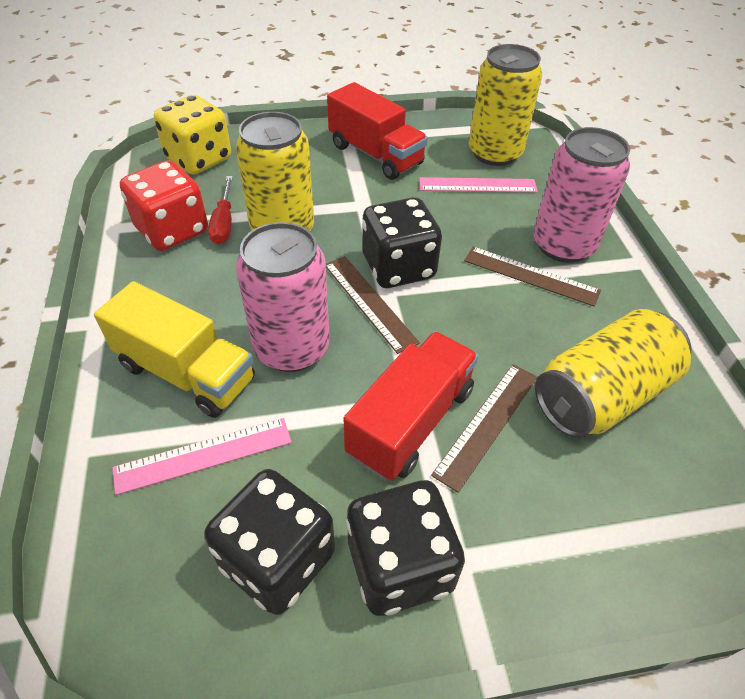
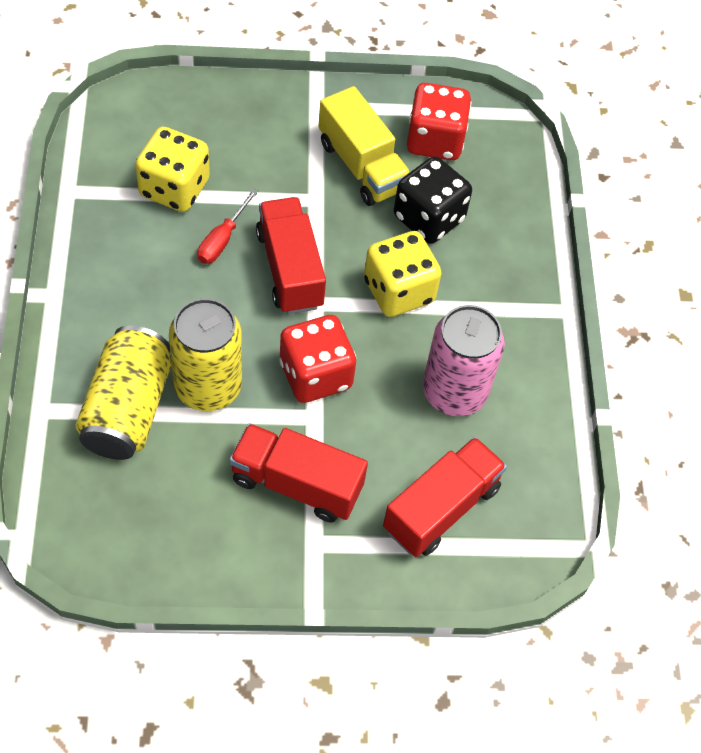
black dice: [204,469,335,615] [346,480,465,616] [362,197,442,288] = 3 -> [394,157,472,244] = 1
brown ruler: [326,256,420,354] [431,364,538,493] [464,247,601,306] = 3 -> none = 0
pink can: [236,222,330,372] [534,127,630,263] = 2 -> [423,305,505,416] = 1
pink ruler: [112,418,292,495] [419,177,538,193] = 2 -> none = 0
red dice: [120,160,208,251] = 1 -> [279,315,356,403] [407,83,471,160] = 2
red truck: [327,82,428,180] [343,331,478,481] = 2 -> [229,423,368,523] [256,197,326,314] [383,437,507,557] = 3
yellow can: [236,112,314,231] [469,44,542,166] [535,309,691,438] = 3 -> [75,325,171,460] [169,298,242,411] = 2
yellow dice: [154,95,231,174] = 1 -> [135,127,210,212] [364,231,442,317] = 2

